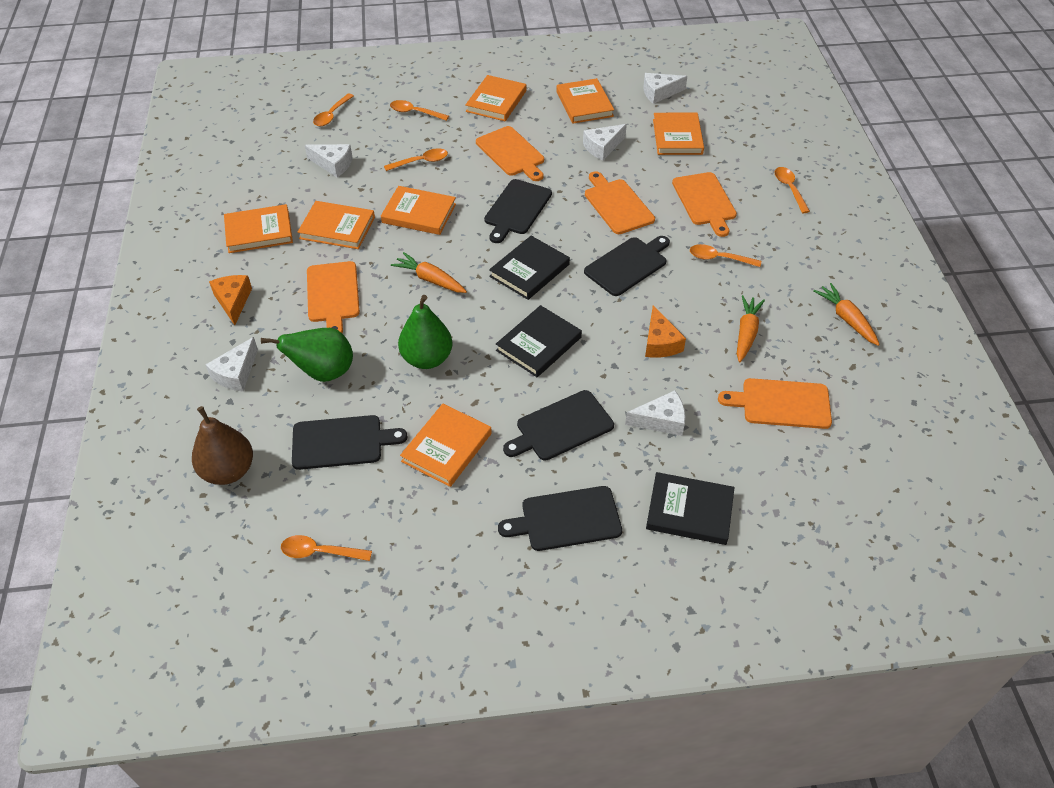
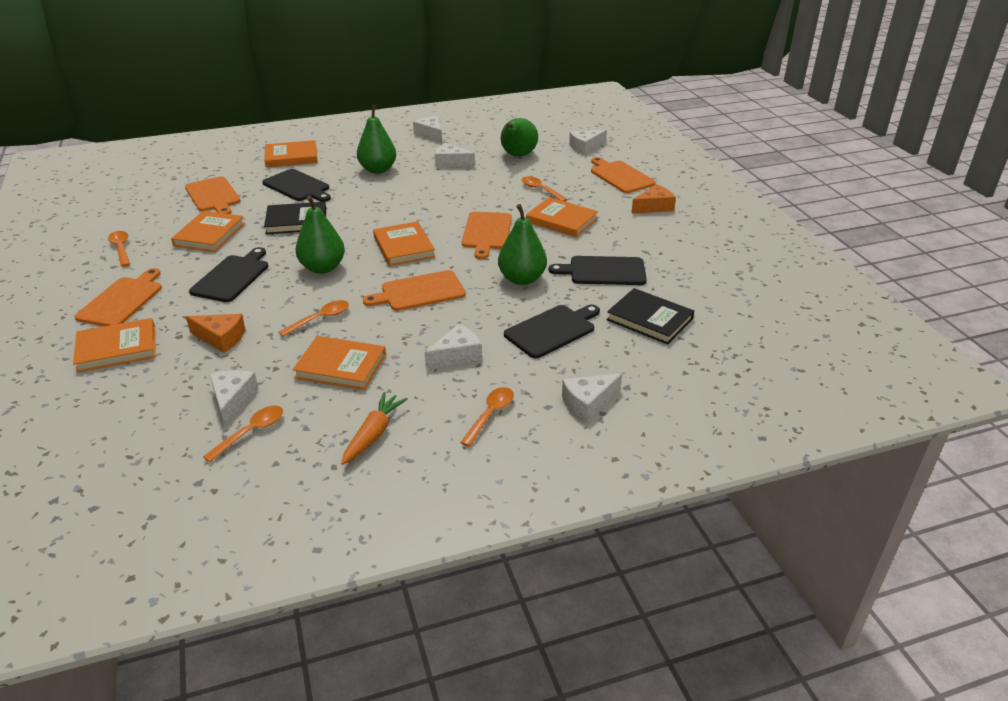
black book: [489,236,570,300] [496,305,582,377] [646,472,734,545] = 3 -> [264,202,326,234] [606,288,694,345] = 2
black cutting board: [292,415,408,470] [484,179,552,243] [498,486,622,551] [503,390,614,461] [584,236,670,296] = 5 -> [189,247,268,302] [262,169,331,202] [504,305,600,358] [549,256,647,285] = 4
brown pear: [192,406,253,485] = 1 -> none = 0
green pear: [261,328,353,382] [398,295,452,369] = 2 -> [295,195,345,274] [357,104,396,174] [498,204,547,285] [501,118,538,157] = 4
orange book: [224,204,293,253] [298,201,375,249] [381,186,456,235] [400,404,492,487] [465,75,526,121] [556,78,614,124] [653,113,704,155] = 7 -> [73,318,156,373] [171,211,245,252] [264,140,318,167] [293,336,386,390] [373,221,435,266] [526,197,598,237] = 6
orange carrot: [391,252,467,293] [737,295,765,362] [813,283,880,346] = 3 -> [341,392,408,465] = 1
orange spoon: [281,535,372,561] [313,93,354,127] [384,148,448,171] [390,100,449,121] [690,244,761,267] [775,167,810,213] = 6 -> [108,231,130,267] [203,406,283,462] [279,300,349,337] [460,387,514,447] [522,176,568,202] = 5
white cheese: [205,337,258,392] [305,144,353,177] [583,124,627,160] [625,390,685,436] [644,73,687,104] = 5 -> [209,370,259,427] [413,116,442,143] [425,324,482,369] [435,143,475,167] [562,373,622,422] [569,130,607,155] = 6

